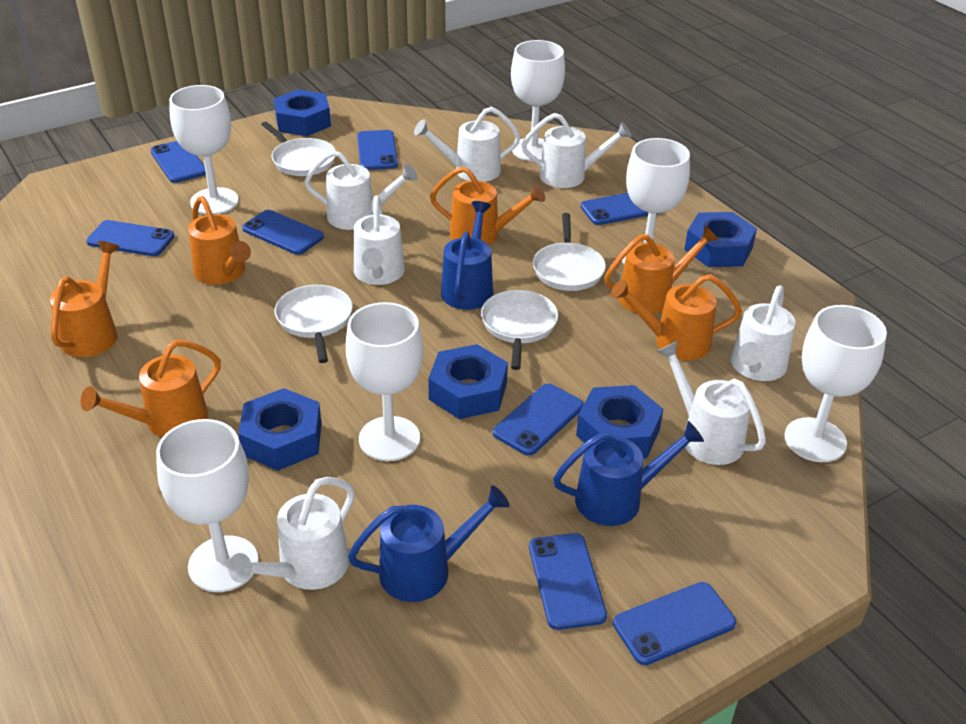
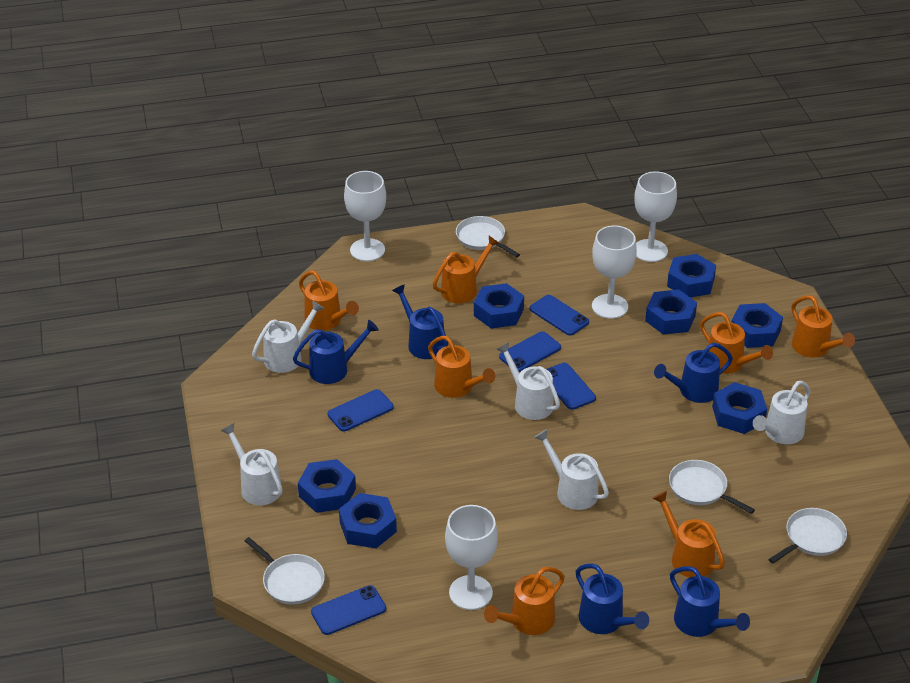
blue nut: [238,388,322,471] [274,89,331,136] [428,344,508,419] [576,385,663,458] [684,212,757,267] = 5 -> [298,459,356,513] [339,493,397,548] [474,283,524,329] [645,290,697,335] [667,254,716,297] [712,382,767,434] [731,303,783,348] = 7
blue phone: [86,220,174,256] [151,141,206,183] [242,210,324,255] [357,130,398,170] [493,384,584,456] [529,533,607,630] [581,193,659,225] [613,582,736,665] = 8 -> [311,585,386,635] [327,389,394,432] [499,331,561,372] [530,295,589,336] [546,363,596,410] = 5
blue watering can: [348,485,510,602] [441,201,493,310] [553,421,704,526] = 3 -> [293,320,379,384] [392,284,448,359] [575,563,649,634] [654,343,733,403] [670,566,750,637] = 5
orange watering can: [50,241,120,357] [80,340,221,437] [188,196,251,285] [430,166,545,245] [604,225,719,314] [611,274,742,360] = 6 -> [299,271,359,331] [428,336,495,398] [433,236,500,304] [484,567,565,635] [652,491,725,578] [700,312,773,374] [792,295,855,358] = 7
white goblet: [156,419,259,592] [169,85,239,215] [346,302,423,461] [511,40,565,162] [622,138,690,264] [784,305,887,462] = 6 -> [344,171,386,261] [445,505,498,610] [592,226,637,319] [634,171,677,262] = 4
white watering can: [228,477,355,590] [304,150,417,230] [354,196,405,285] [414,107,520,182] [522,113,632,188] [657,341,766,465] [731,285,796,381] = 7 -> [221,423,283,505] [252,300,324,373] [496,342,560,420] [534,429,609,510] [753,381,811,444] = 5

